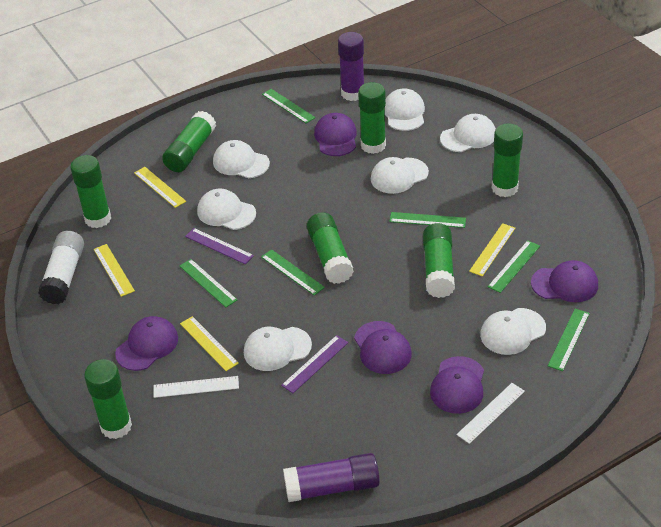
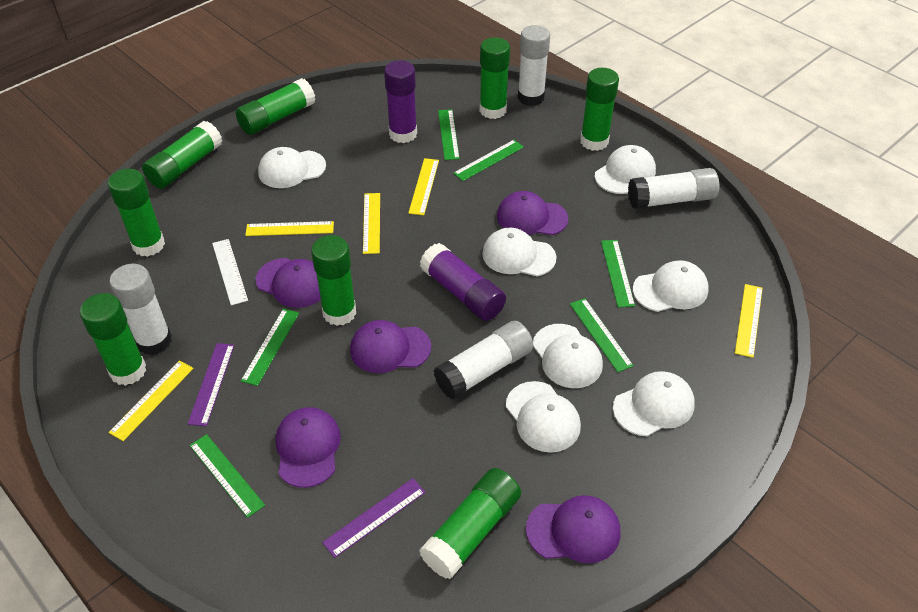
green glue stick: [70,155,111,228] [84,359,132,439] [162,111,216,172] [307,212,354,284] [358,82,386,154] [423,223,455,298] [492,123,523,197] = 7 -> [80,293,146,386] [108,169,165,257] [142,121,222,189] [236,78,315,135] [311,235,356,326] [419,468,521,579] [480,37,510,119] [580,68,619,151] = 8
white glue stick: [38,231,84,304] = 1 -> [109,264,172,355] [433,321,533,399] [518,25,550,106] [628,168,719,209] = 4
white ruler: [154,376,239,398] [457,383,525,444] = 2 -> [212,239,248,305] = 1
yellow ruler: [94,244,135,297] [134,167,186,208] [180,316,239,371] [469,223,515,276] = 4 -> [109,361,194,441] [245,221,334,236] [363,193,380,254] [408,158,439,215] [735,284,763,358] = 5

